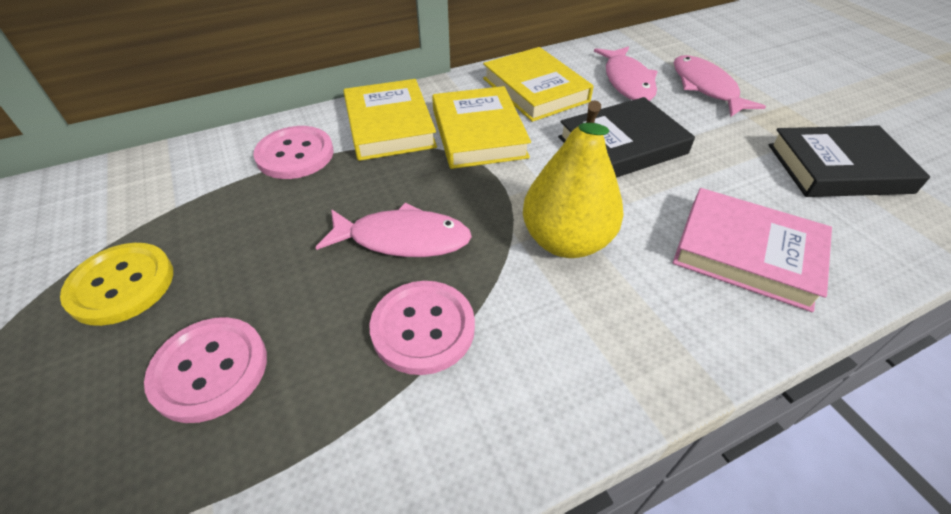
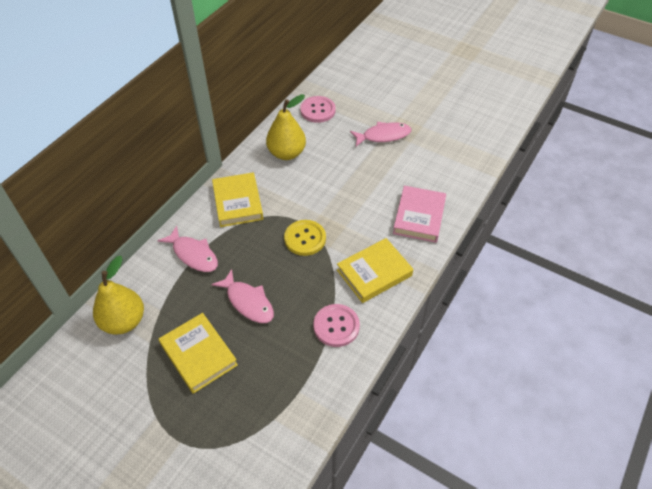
black book: [558,97,695,178] [768,126,930,197] = 2 -> none = 0
pink button: [144,317,267,423] [253,126,334,179] [370,281,475,375] = 3 -> [300,96,336,123] [313,304,360,347] = 2
yellow pear: [523,100,624,258] = 1 -> [93,256,144,335] [266,94,306,160] = 2

